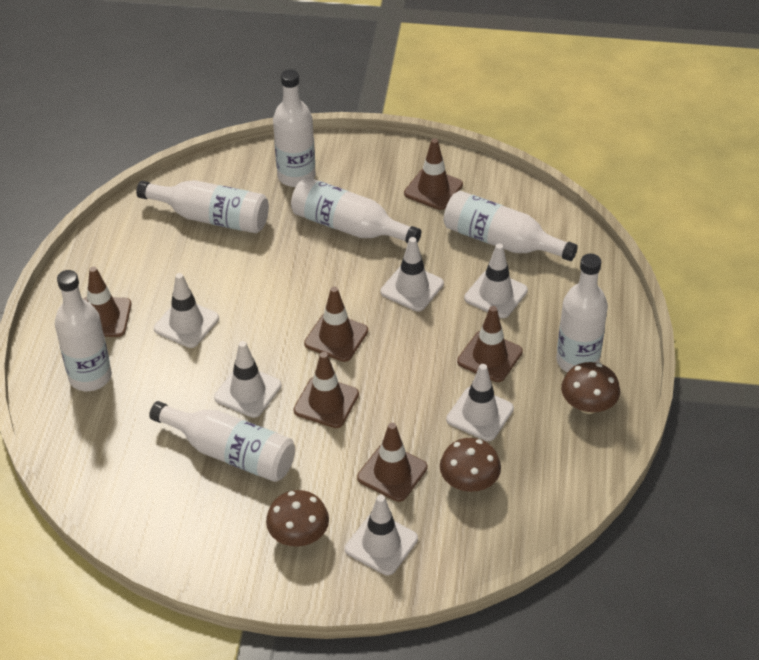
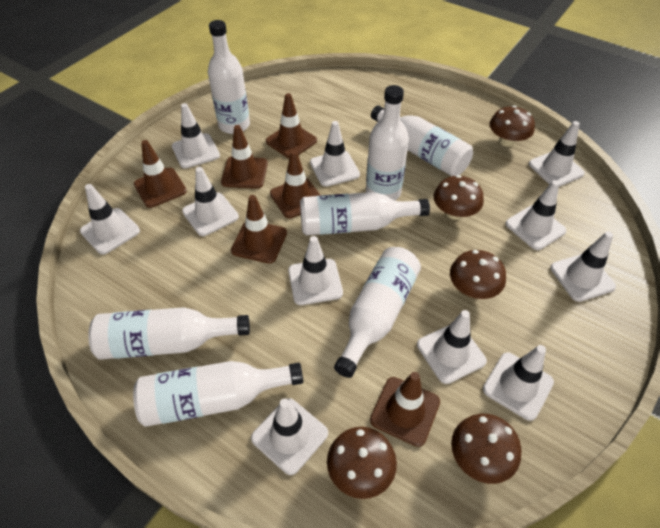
brown mushroom: [266,490,329,547] [440,438,501,492] [561,362,620,414] = 3 -> [327,427,397,499] [434,175,484,220] [450,250,506,299] [451,414,521,484] [490,105,535,147] = 5
white traffic cone: [154,273,219,348] [214,341,281,418] [345,495,418,576] [381,237,444,311] [446,364,514,441] [464,243,528,318] = 6 -> [80,184,140,255] [172,103,220,169] [182,167,239,236] [251,398,328,475] [288,236,343,305] [310,121,360,187] [417,310,487,384] [483,345,554,421] [505,180,566,250] [529,121,585,187] [550,231,616,302] = 11

